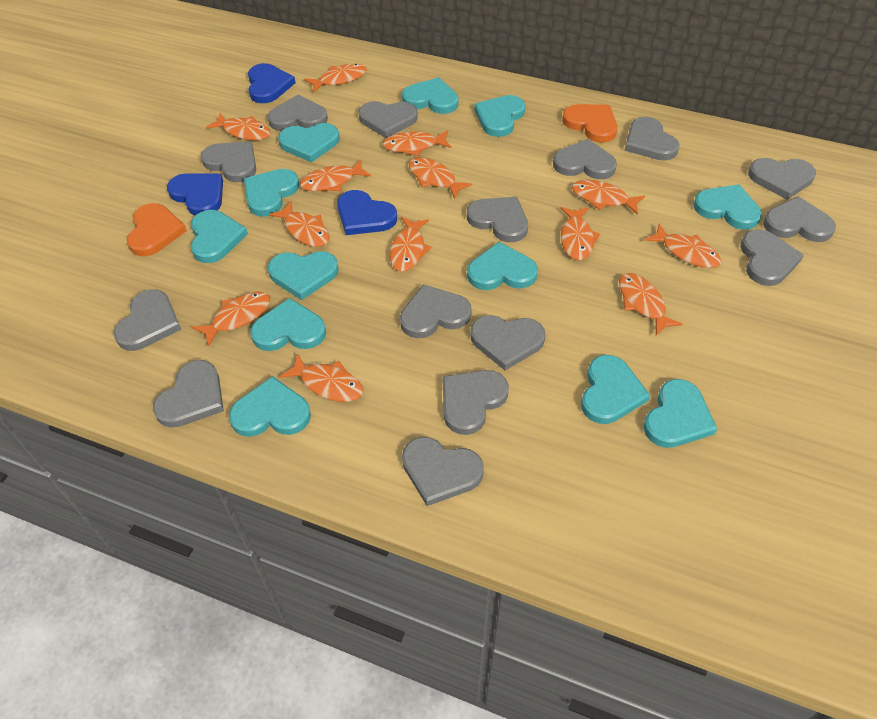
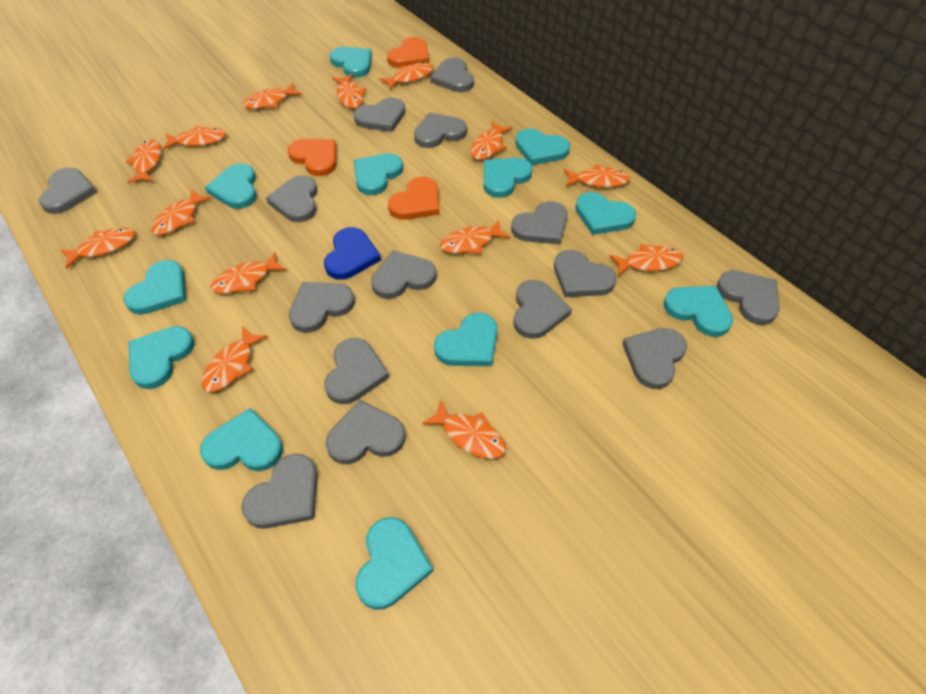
blue heart: [167,173,223,216] [248,63,296,103] [337,190,397,235] = 3 -> [324,227,381,280] = 1
orange fish: [192,292,270,346] [206,113,271,140] [269,201,329,247] [280,353,363,402] [300,159,371,191] [304,64,367,92] [383,130,451,156] [390,217,432,272] [409,157,472,199] [560,207,600,260] [572,180,645,215] [619,273,683,335] [644,223,721,268] = 13 -> [60,227,135,268] [125,139,161,183] [151,189,212,235] [163,126,226,150] [201,326,268,392] [211,252,286,294] [243,83,302,109] [332,74,366,109] [379,63,433,90] [422,400,506,459] [440,220,510,254] [470,121,512,160] [564,164,630,188] [609,244,683,276] = 14
orange heart: [127,203,187,256] [562,104,618,143] = 2 -> [288,139,336,176] [387,37,429,68] [388,177,440,220] = 3

